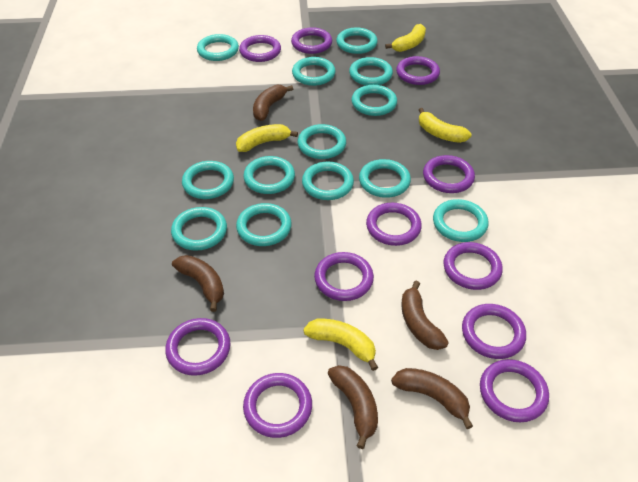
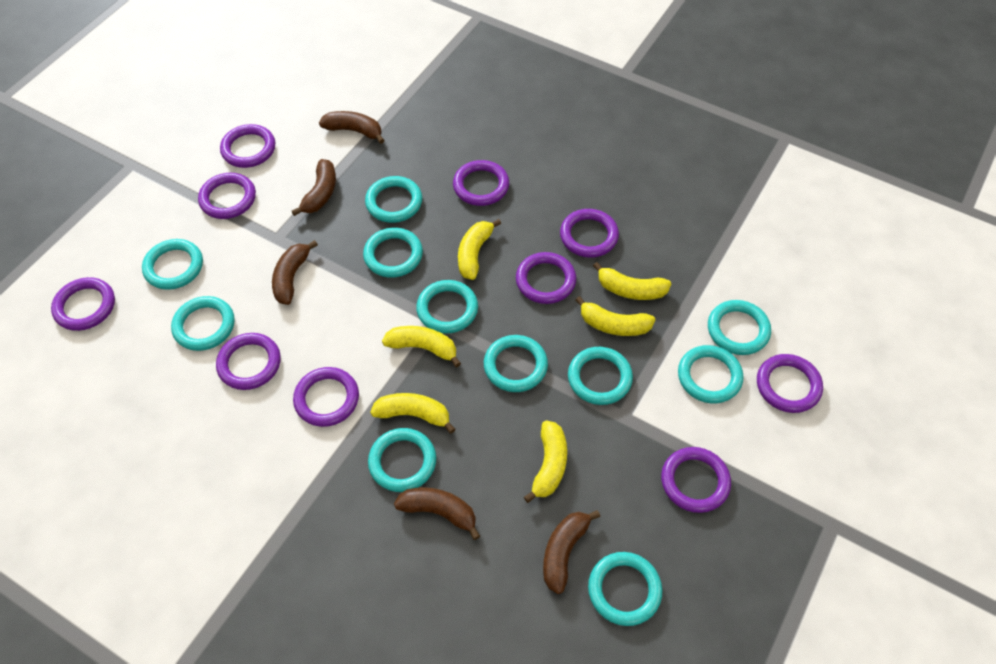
purple ring: [165,318,231,376] [239,35,281,62] [243,373,312,438] [291,27,332,54] [314,252,374,301] [366,203,422,246] [396,56,440,85] [423,155,475,193] [443,242,503,290] [462,304,526,359] [480,359,549,422] = 11 -> [51,277,115,331] [198,173,256,219] [216,333,281,390] [220,124,275,168] [293,367,359,427] [453,160,509,206] [516,252,576,304] [560,209,619,258] [661,447,731,513] [757,354,823,413] = 10
turquoise ring: [171,207,227,251] [182,161,234,199] [197,34,239,61] [236,203,292,246] [243,156,295,194] [292,57,336,86] [297,124,346,159] [302,162,354,200] [336,27,378,54] [349,57,393,85] [352,85,397,116] [359,159,411,198] [433,199,489,242] = 13 -> [142,239,203,290] [171,296,235,351] [363,228,423,278] [365,176,422,223] [368,428,436,492] [416,280,478,334] [484,335,548,392] [568,347,633,405] [588,552,662,626] [678,345,743,404] [708,300,771,355] = 11
yellow banana: [236,124,298,152] [303,319,378,371] [385,24,426,52] [419,108,471,143] = 4 -> [370,393,455,434] [382,326,461,367] [458,219,501,280] [524,420,567,503] [576,296,655,336] [593,262,671,300] = 6

